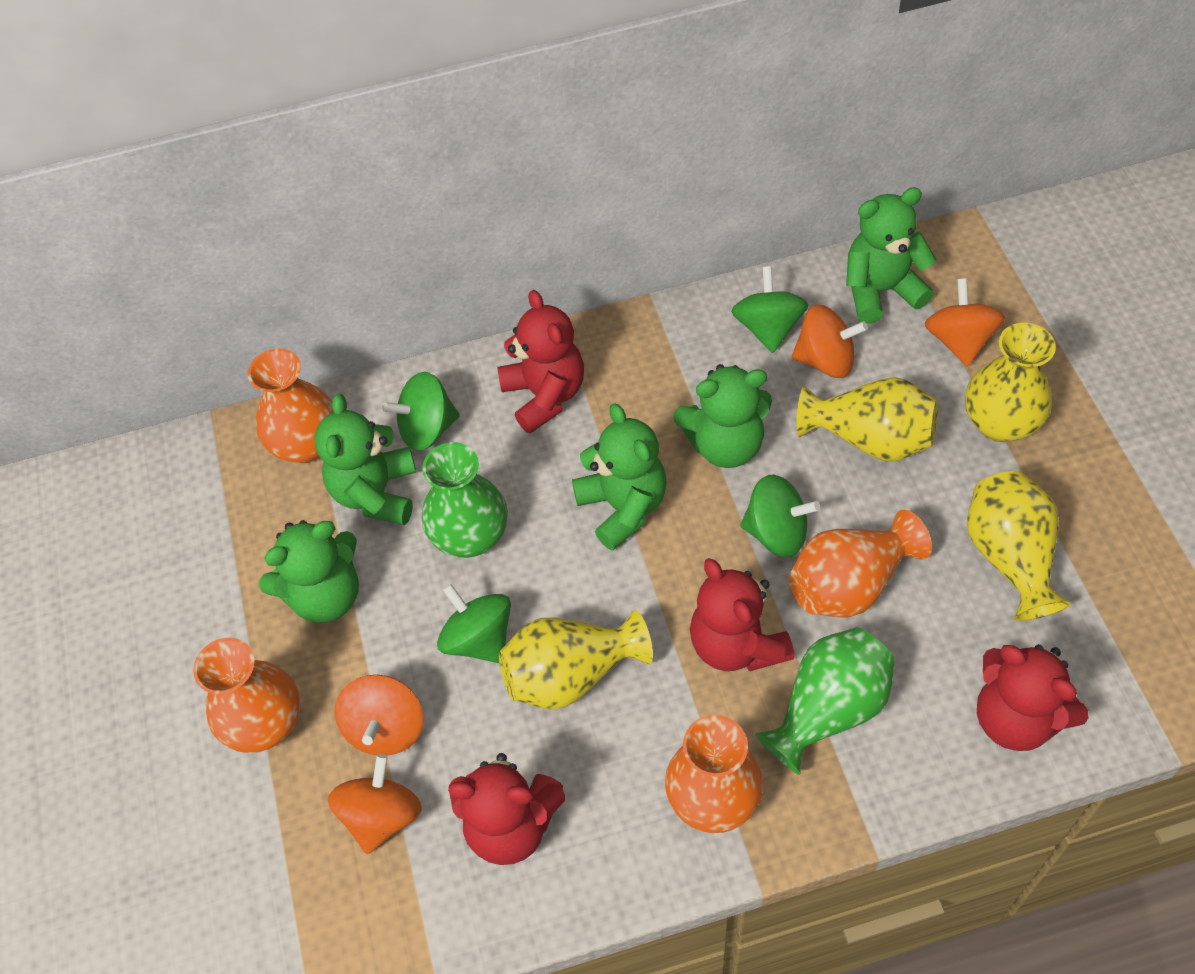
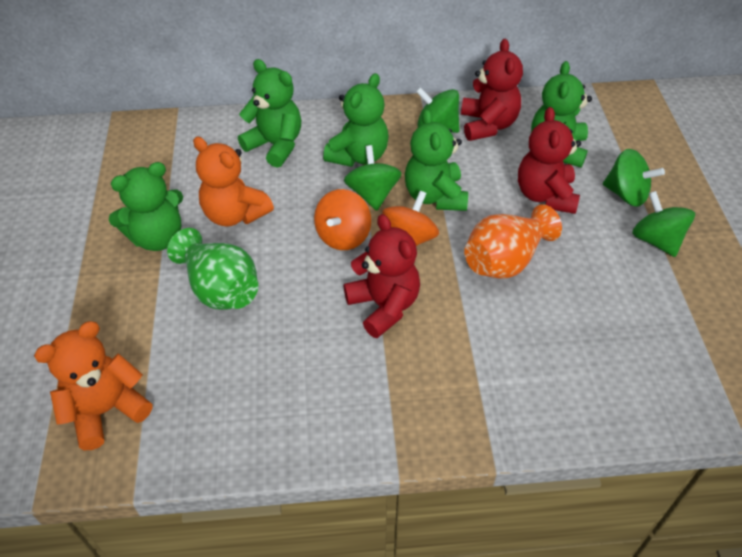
green vase: [422,442,508,558] [755,627,896,775] = 2 -> [167,228,258,310] = 1
orange spinning top: [328,754,422,854] [334,675,424,755] [792,305,868,378] [924,278,1005,366] = 4 -> [314,189,371,250] [382,191,439,246] = 2
orange teddy bear: none = 0 -> [34,321,152,450] [193,137,274,227] = 2
orange vase: [193,638,300,753] [248,349,333,463] [665,715,763,833] [789,510,932,618] = 4 -> [464,204,562,279] = 1
red teddy bear: [448,753,565,865] [497,290,584,434] [690,558,794,671] [977,644,1088,751] = 4 -> [344,214,420,338] [461,39,523,141] [518,107,581,214] = 3
yellow vase: [499,610,653,709] [796,377,938,461] [965,323,1056,442] [967,471,1071,621] = 4 -> none = 0

